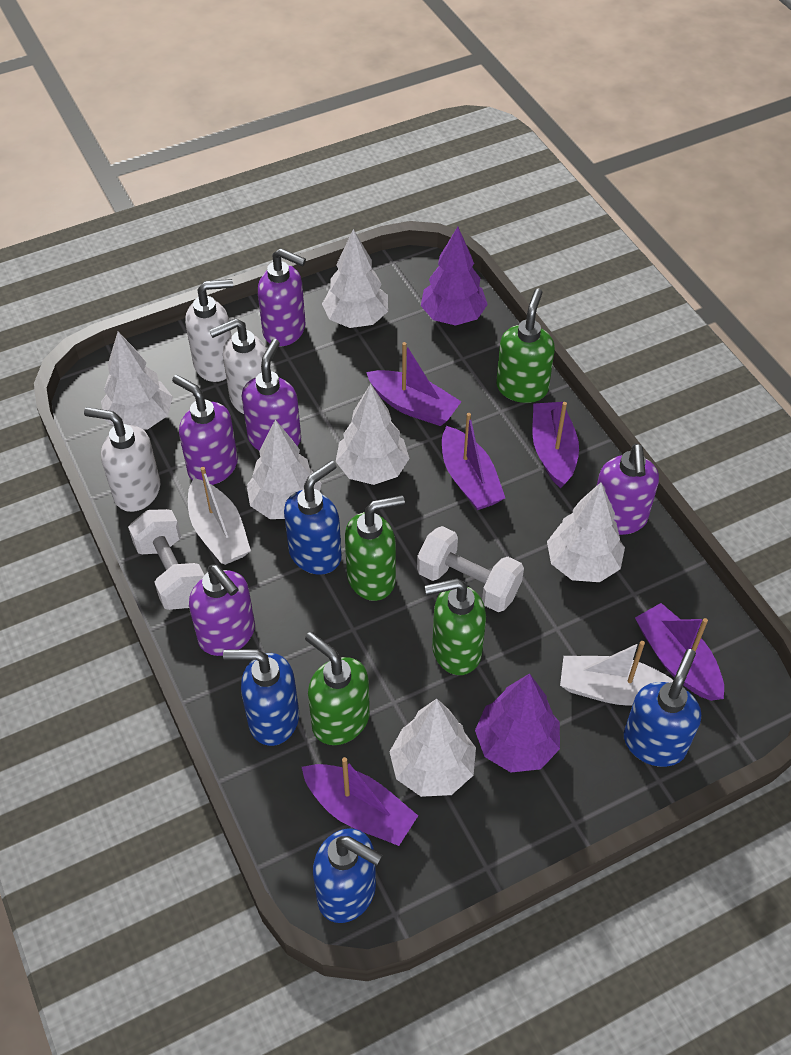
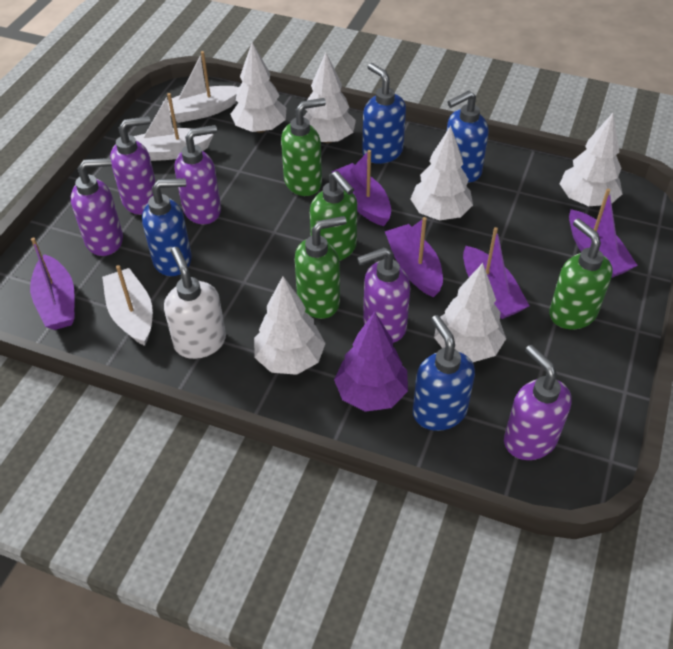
purple tree: [421,227,488,326] [475,673,560,773] = 2 -> [334,312,408,412] = 1
white boat: [188,467,251,565] [560,641,673,705] = 2 -> [102,265,153,346] [133,93,214,161] [163,51,239,123] = 3
white dumbbell: [128,509,204,610] [417,526,524,612] = 2 -> none = 0
white soap dispenser: [84,407,160,512] [185,279,233,382] [209,318,267,414] = 3 -> [164,247,226,359] = 1

